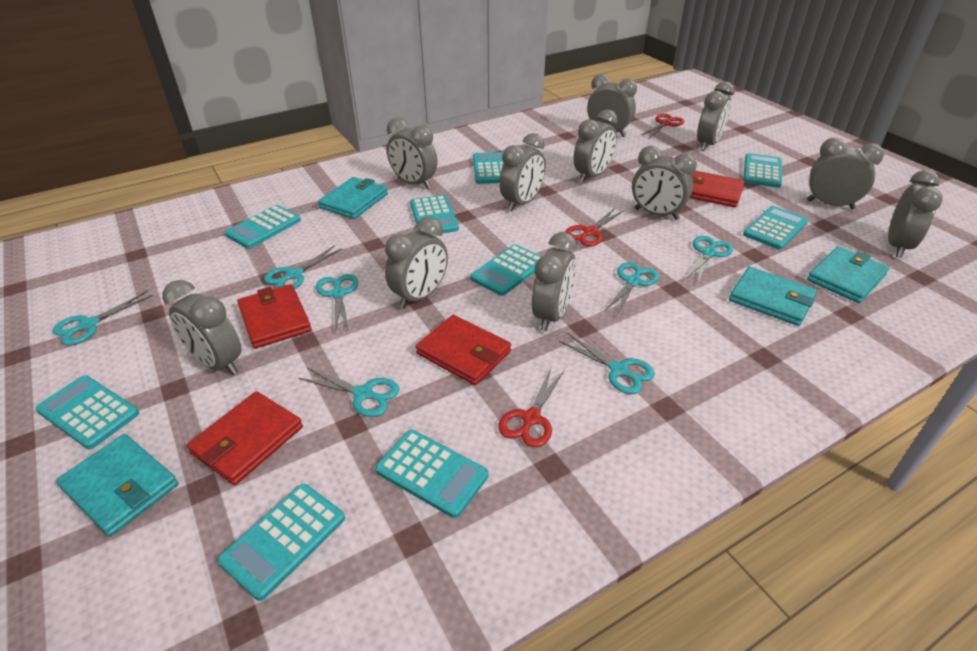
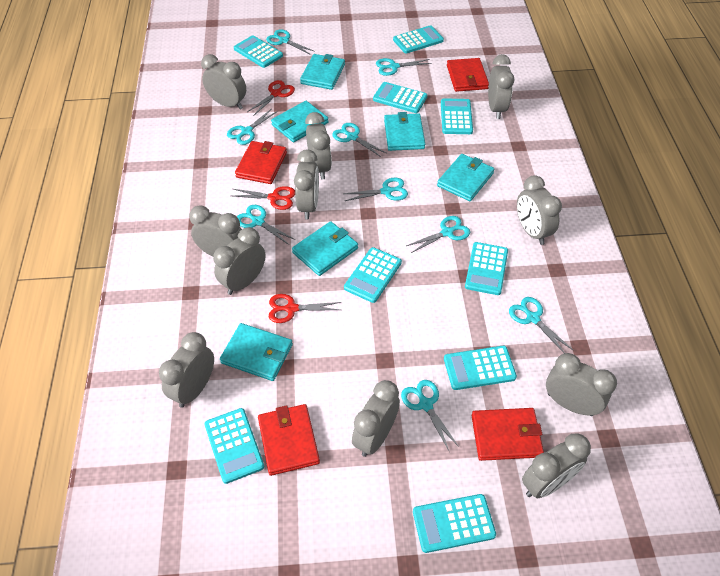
turquoise scissors: [53,291,153,345] [264,245,342,289] [299,368,400,417] [316,274,358,332] [559,333,655,394] [605,262,659,316] [685,236,733,284] = 7 -> [227,108,278,145] [237,205,296,245] [266,29,315,54] [332,123,386,157] [344,178,408,201] [376,58,431,76] [401,380,460,451] [406,216,470,253] [509,297,573,353] = 9
turquoise wallet: [56,434,178,537] [318,177,388,219] [729,267,817,326] [807,246,889,303] = 4 -> [220,323,293,381] [271,101,329,142] [292,221,358,276] [300,54,345,90] [384,112,425,151] [437,154,494,201] = 6

